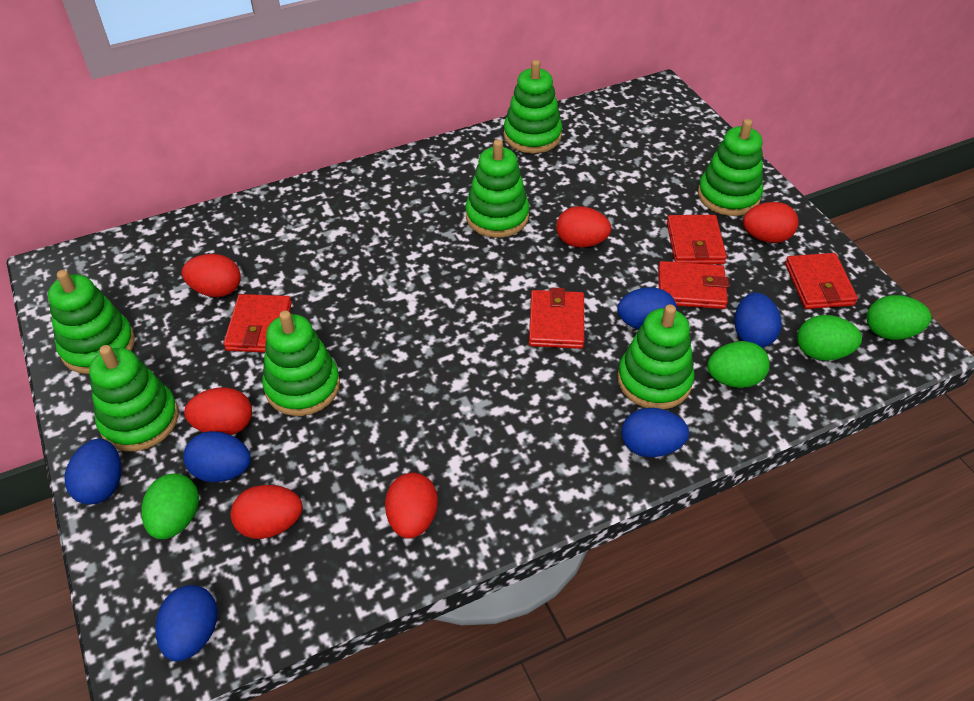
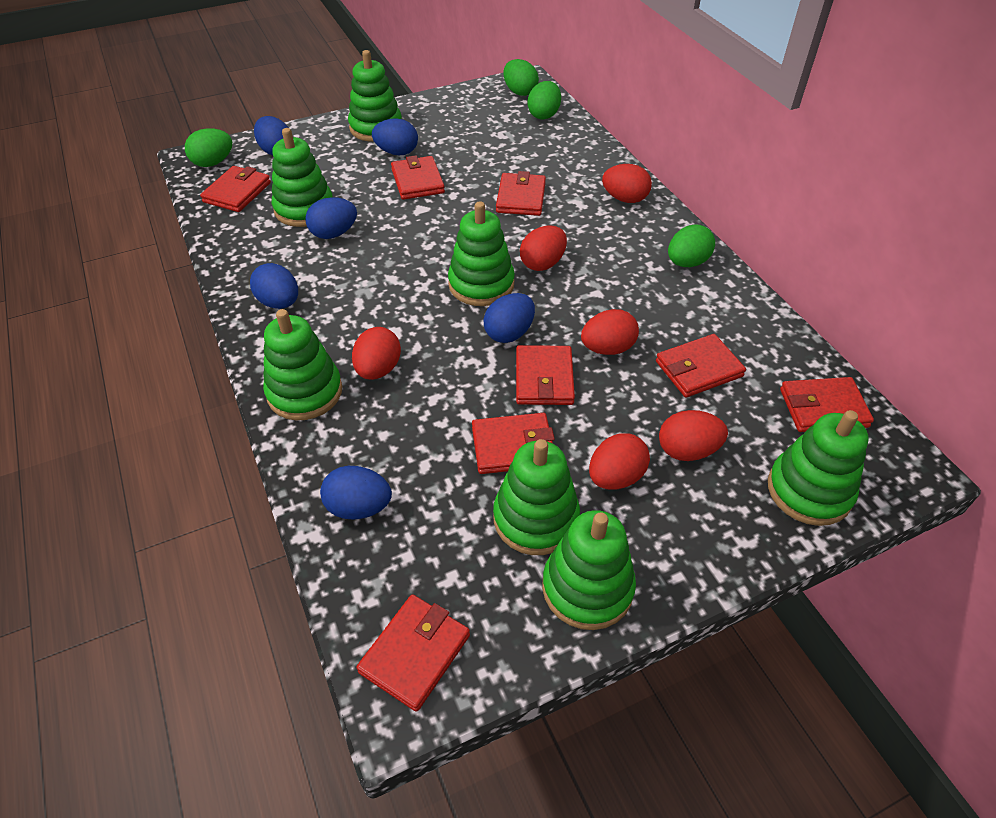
red wallet: [223,294,292,352] [529,287,584,349] [658,261,729,309] [667,215,727,264] [785,253,858,309] = 5 -> [200,166,271,212] [356,594,470,712] [391,155,445,200] [472,413,555,474] [496,171,546,216] [516,345,575,405] [656,334,746,398] [780,377,874,432] = 8

